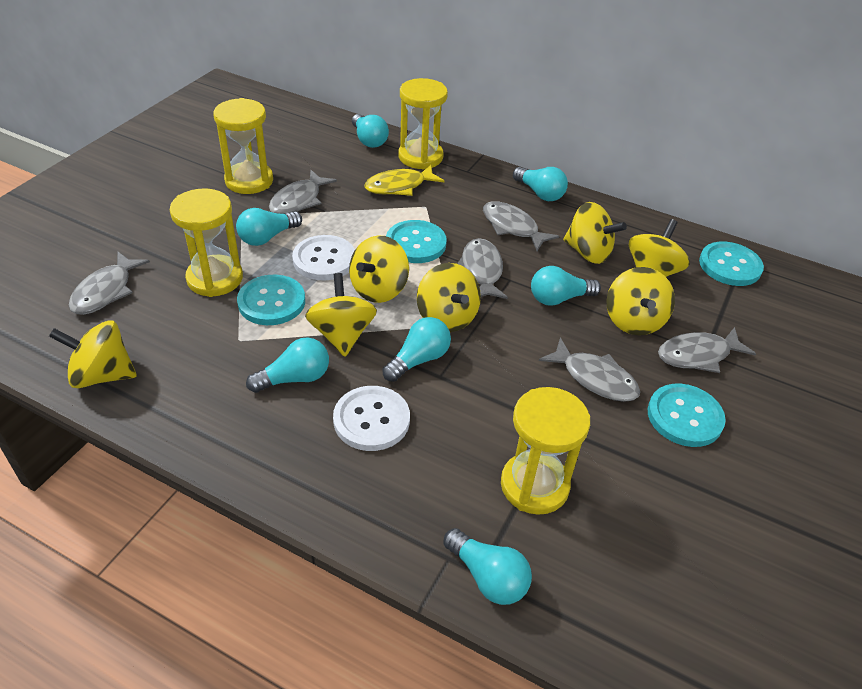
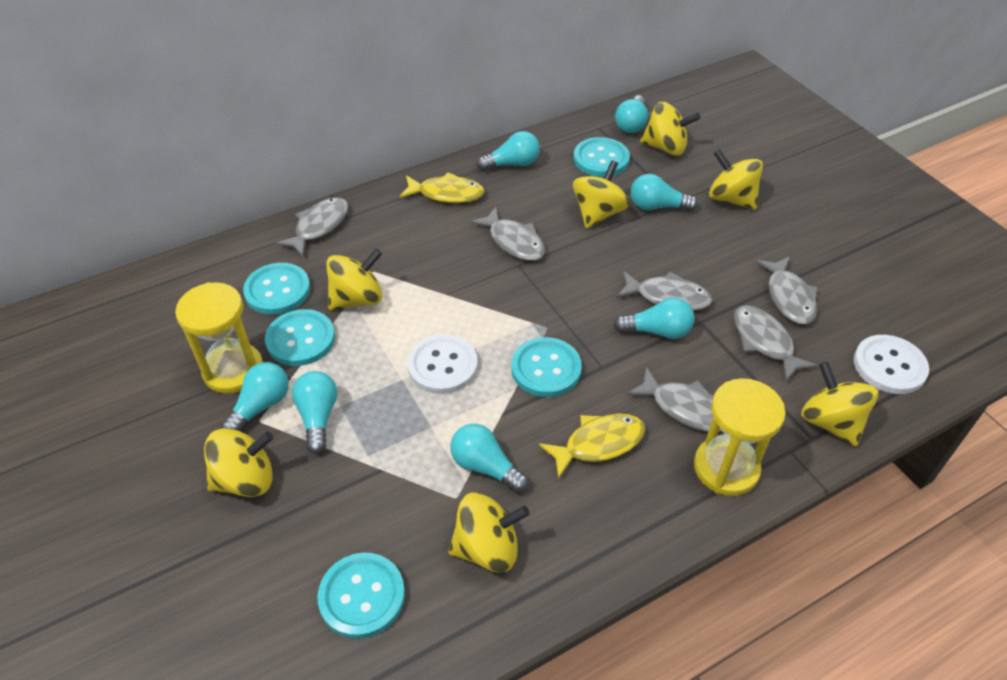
turquoise button: [237,275,305,325] [386,220,447,263] [648,384,726,447] [699,241,764,286] = 4 -> [243,263,310,315] [265,309,335,366] [317,553,405,639] [511,337,582,397] [573,137,630,177] = 5
yellow fish: [364,165,444,196] = 1 -> [399,172,484,203] [539,414,646,479] = 2
yellow hourglass: [170,188,243,297] [213,98,273,194] [399,78,448,170] [501,387,590,515] = 4 -> [175,282,263,394] [694,378,786,496] = 2

